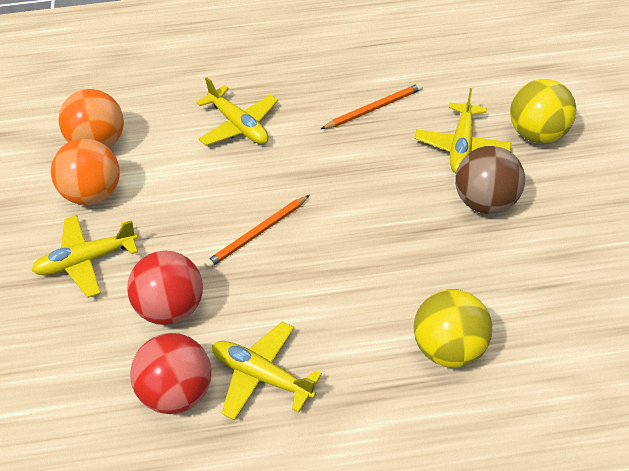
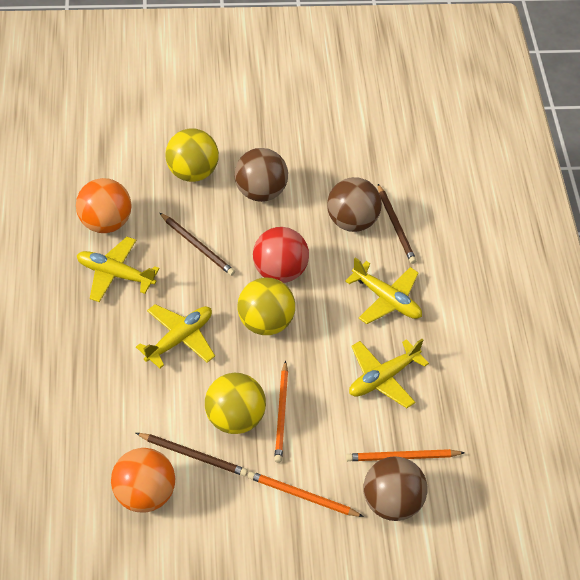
brown ball: [455,146,525,214] = 1 -> [235,148,288,202] [327,177,382,232] [363,456,428,521] = 3
brown pencil: none = 0 -> [136,433,248,476] [160,213,235,276] [378,184,416,264] = 3
orange pencil: [204,195,310,269] [321,83,423,129] = 2 -> [248,471,364,517] [274,360,288,463] [346,449,465,461] = 3
red ball: [127,251,203,325] [130,333,211,414] = 2 -> [253,227,309,283] = 1
yellow ball: [413,289,492,368] [510,79,576,144] = 2 -> [165,128,219,182] [205,373,266,434] [237,278,295,335] = 3

